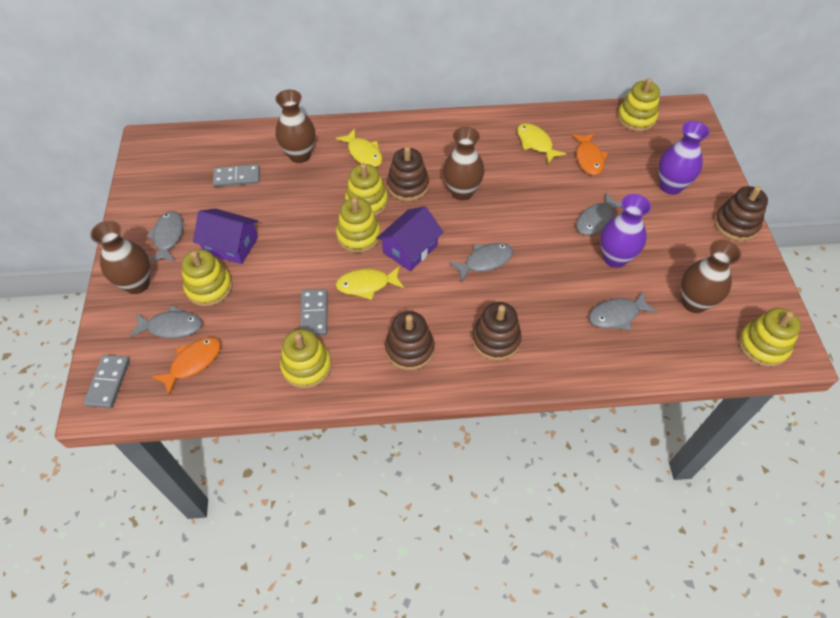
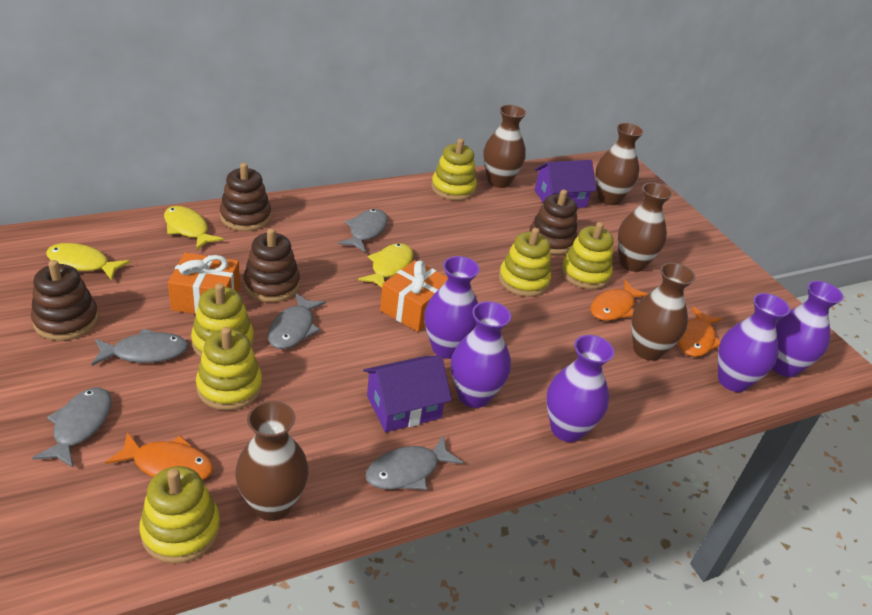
brown vase: [90,220,150,294] [275,89,315,163] [443,127,484,201] [681,240,741,313] = 4 -> [235,401,309,521] [483,105,526,188] [596,123,644,205] [618,182,673,272] [631,262,696,361] = 5
grey domino: [84,355,130,408] [213,164,260,187] [300,289,327,336] = 3 -> none = 0
orange fish: [152,337,221,395] [572,133,608,175] = 2 -> [105,432,213,480] [591,280,648,321] [678,307,722,357] = 3
orange gift: none = 0 -> [168,253,240,314] [380,260,448,332] = 2
purple vase: [600,194,651,268] [659,121,710,195] = 2 -> [424,256,480,359] [451,301,511,408] [546,335,614,442] [718,293,790,392] [772,281,844,377] = 5

